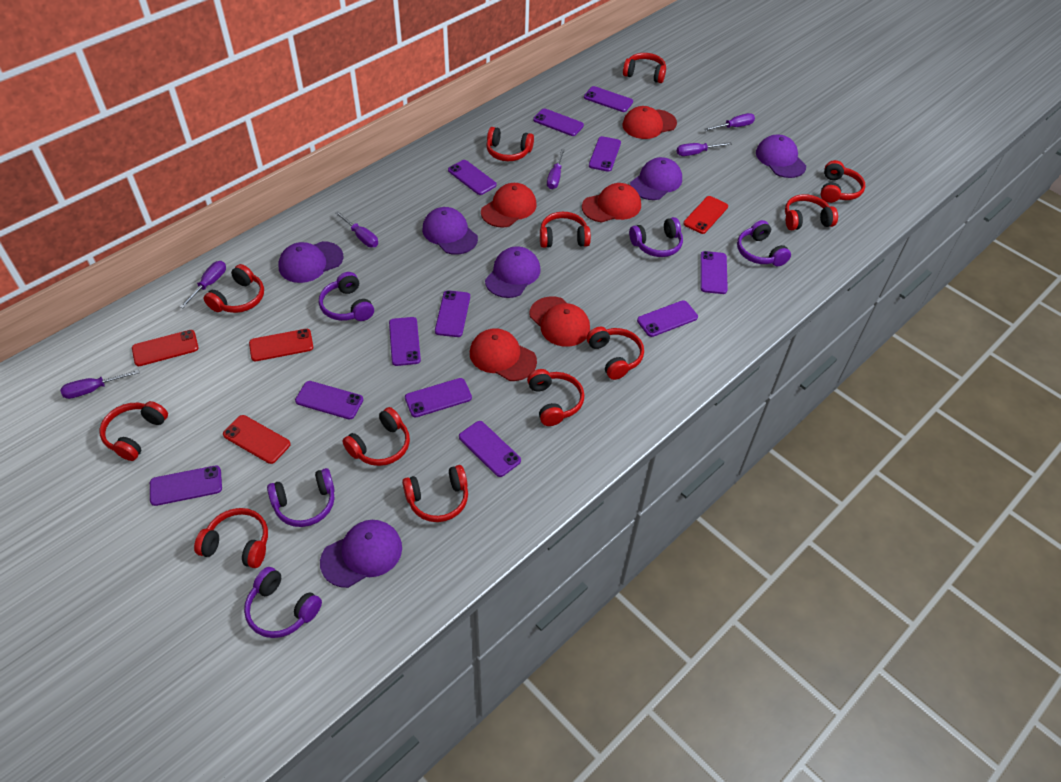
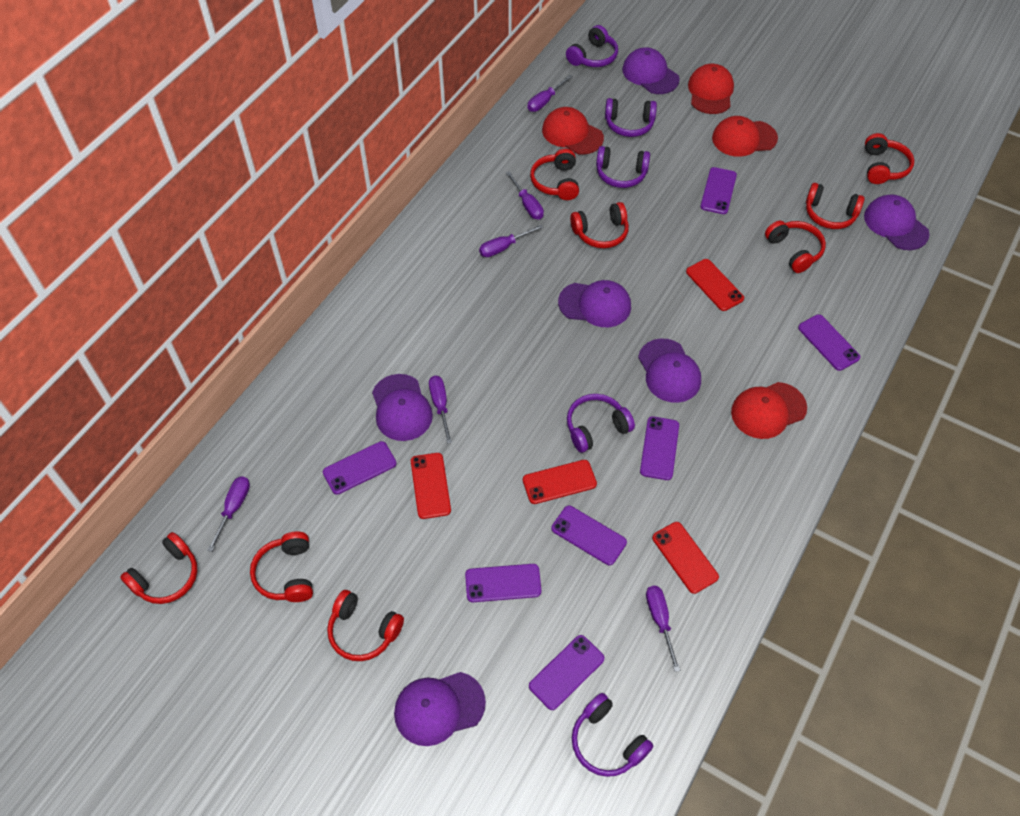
purple phone: [150,465,222,506] [295,381,363,419] [389,317,421,366] [405,378,472,417] [435,290,470,337] [448,160,497,195] [459,421,521,477] [533,108,584,136] [584,86,633,112] [589,136,621,172] [637,300,698,337] [700,251,728,294] = 12 -> [323,441,397,495] [465,564,541,602] [529,635,604,710] [551,506,627,565] [640,416,679,480] [700,167,737,214] [798,314,860,371] = 7
red cap: [470,328,537,381] [481,183,537,228] [530,296,590,347] [582,183,641,222] [622,106,677,139] = 5 -> [542,107,604,155] [688,64,734,114] [712,116,778,157] [731,382,807,439] = 4
red headphones: [99,401,168,461] [194,508,268,568] [204,264,264,313] [342,407,410,466] [402,465,468,522] [486,127,534,161] [527,369,585,426] [540,212,591,248] [587,327,644,380] [623,53,666,83] [785,194,838,230] [821,160,865,203] = 12 -> [120,532,197,604] [250,532,313,602] [327,590,404,661] [530,149,579,200] [570,202,629,248] [765,220,826,273] [806,183,865,229] [865,133,914,184] = 8

